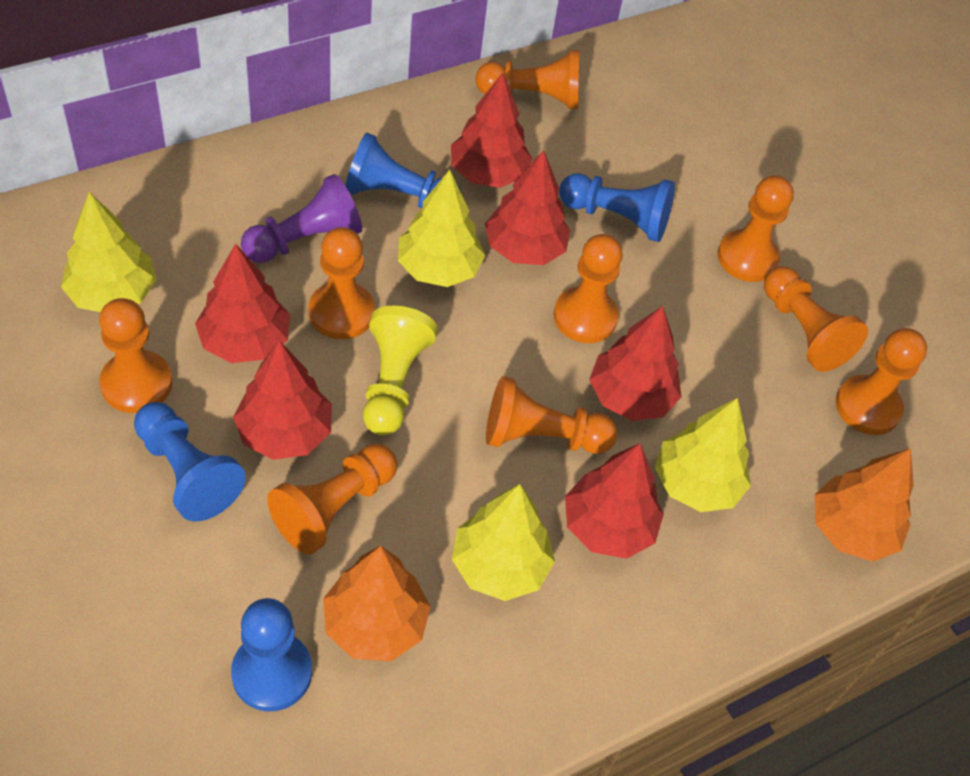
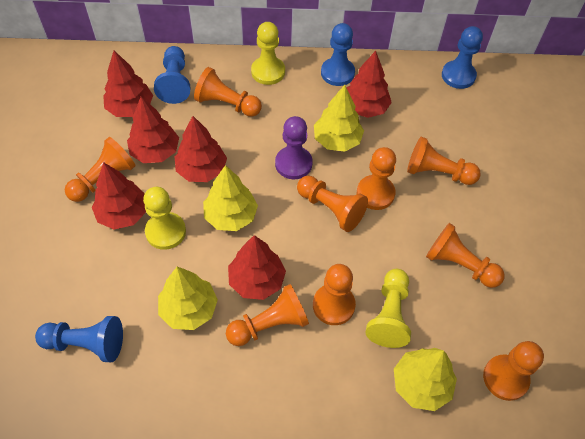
orange tree: [323,546,431,661] [815,448,914,562] = 2 -> none = 0
yellow pawn: [363,305,438,436] = 1 -> [143,187,186,250] [251,22,285,85] [365,269,411,348] = 3

